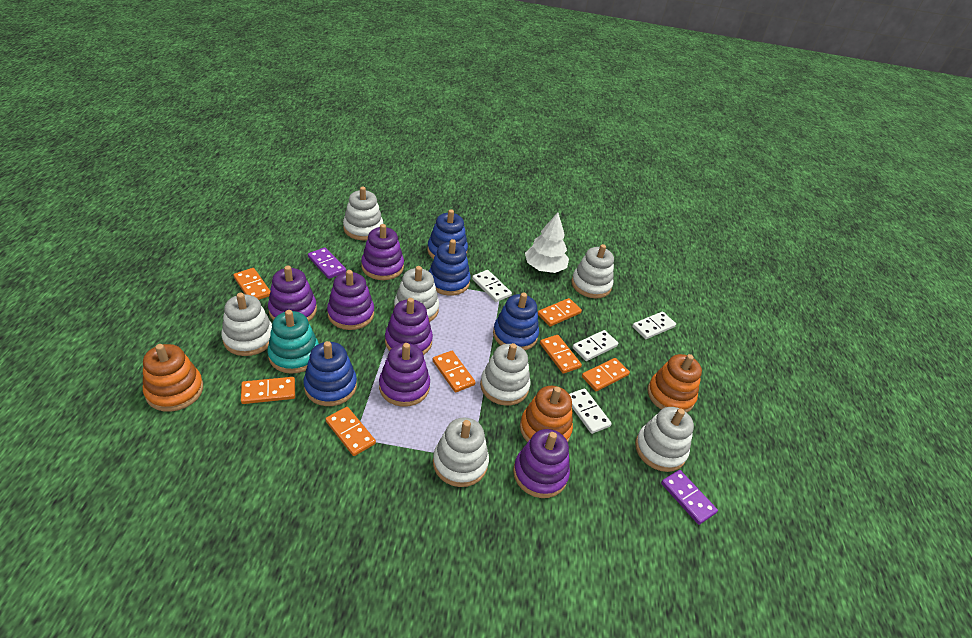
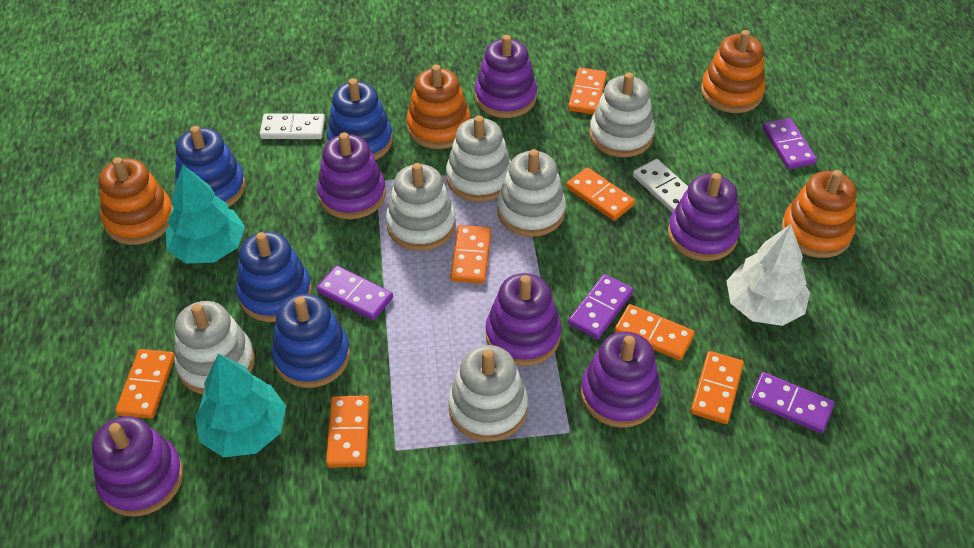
orange stacking toy: [143,344,203,412] [520,386,573,442] [647,354,702,413] = 3 -> [99,157,173,245] [407,65,471,149] [701,30,765,113] [781,170,857,258] = 4
purple domino: [308,247,346,279] [661,470,718,525] = 2 -> [317,265,393,320] [568,274,633,339] [749,372,835,433] [762,118,817,169] = 4
turquoise stacking toy: [267,310,319,374] = 1 -> none = 0
turquoise tree: none = 0 -> [166,164,245,264] [195,354,286,457] = 2
white domino: [472,270,512,302] [569,388,612,434] [572,330,618,361] [632,311,676,339] = 4 -> [259,113,325,139] [633,159,688,213] = 2
white stacking toy: [221,293,272,356] [343,186,383,240] [394,266,439,322] [433,418,489,487] [480,343,530,406] [571,244,614,298] [635,407,694,472] = 7 -> [174,301,255,394] [386,163,456,251] [446,116,511,202] [448,345,528,442] [497,149,566,237] [589,73,655,157] = 6

